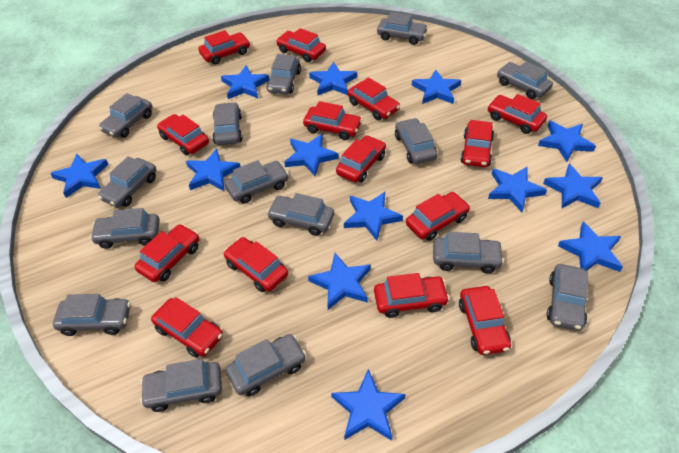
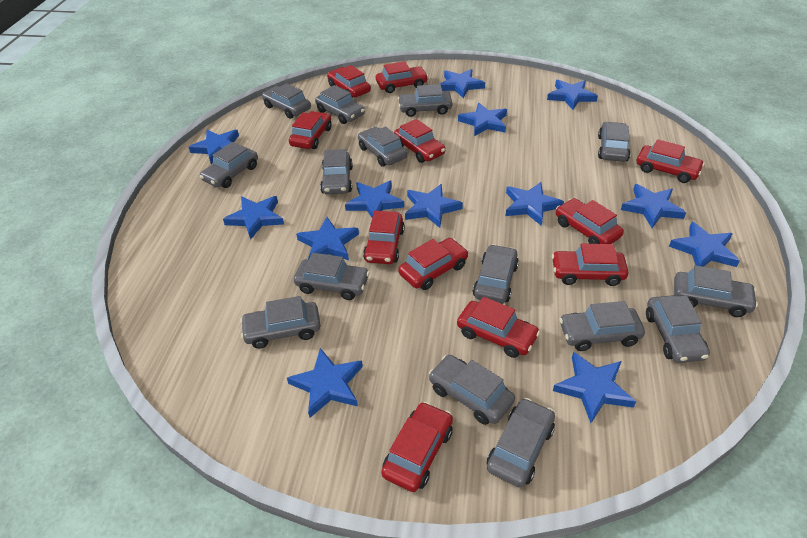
red car: [134,224,199,282] [151,297,223,358] [157,114,209,155] [198,30,250,65] [224,237,288,292] [276,28,326,62] [303,101,362,140] [336,135,386,183] [348,77,400,120] [374,273,450,318] [406,192,470,241] [459,286,511,355] [460,120,494,167] [488,94,547,134] = 14 -> [289,111,332,149] [327,65,371,98] [363,211,405,264] [376,61,428,93] [381,402,453,492] [394,119,445,163] [398,238,468,290] [457,296,540,358] [552,244,628,286] [556,198,624,244] [637,139,705,183] = 11

